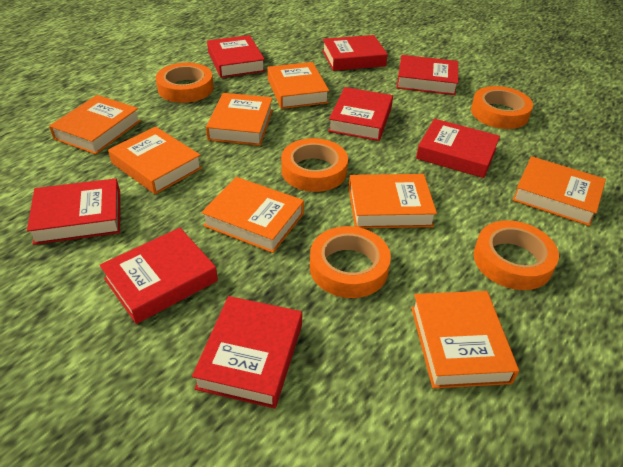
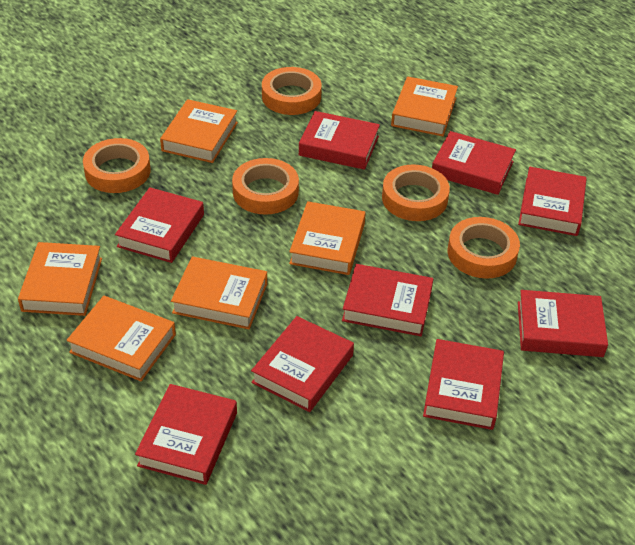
orange book: [49,95,141,154] [108,127,202,194] [201,177,304,253] [206,93,273,146] [267,62,329,109] [349,174,437,228] [411,291,519,389] [513,156,606,226] = 8 -> [18,242,102,316] [66,296,176,381] [160,99,238,163] [171,256,267,329] [289,201,366,275] [391,77,458,136] = 6
red book: [27,178,120,245] [100,228,218,324] [192,296,302,409] [207,35,265,78] [322,35,388,71] [328,87,393,141] [396,55,458,95] [416,119,500,178] = 8 -> [115,187,204,263] [135,384,237,485] [251,316,354,412] [299,111,380,170] [342,264,433,336] [423,339,504,430] [432,131,516,195] [518,167,587,236] [518,290,608,357] = 9

